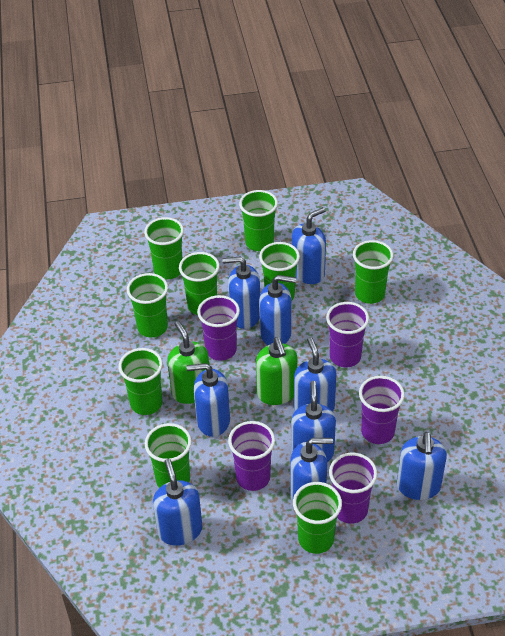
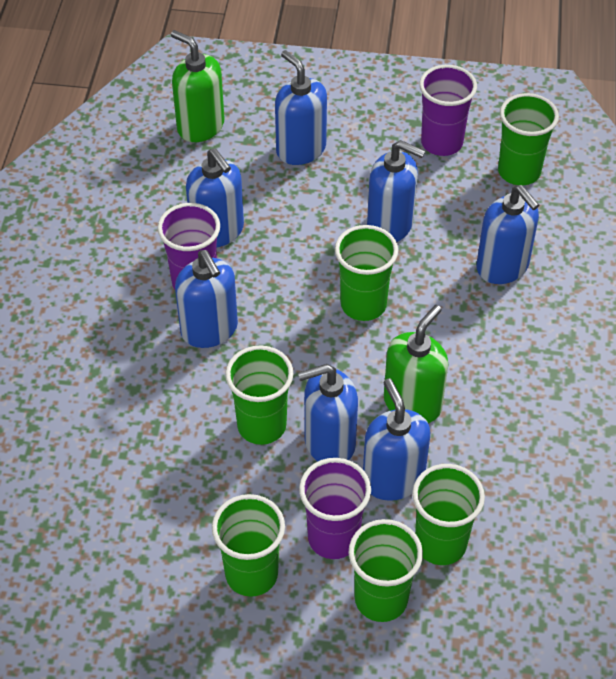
blue soap dispenser: [153,459,202,546] [187,363,230,437] [222,257,260,329] [259,275,296,345] [290,438,333,501] [291,381,336,462] [292,207,326,284] [294,337,337,411] [397,432,447,500] = 9 -> [175,250,238,348] [186,148,244,247] [275,50,327,165] [298,364,358,462] [363,379,430,501] [367,140,425,242] [476,185,539,284] = 7
green cup: [119,348,163,415] [127,273,168,337] [144,217,184,279] [145,423,192,488] [179,252,220,315] [239,190,278,251] [259,242,300,300] [293,482,342,554] [353,240,394,304] = 9 -> [212,494,285,597] [225,345,293,445] [335,225,398,321] [349,519,423,622] [412,464,485,565] [498,93,559,185] = 6
purple cup: [197,295,240,361] [228,421,275,491] [326,302,369,367] [329,453,377,524] [359,376,405,444] = 5 -> [157,203,220,290] [299,458,371,559] [419,65,477,156] = 3

